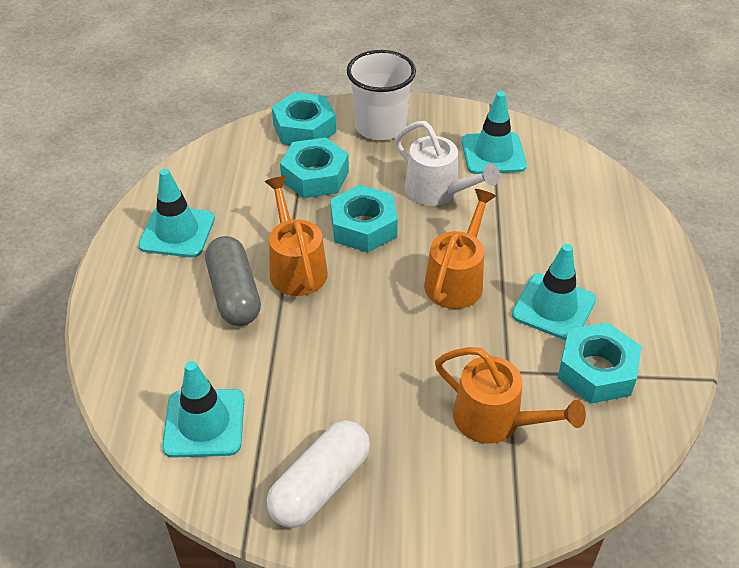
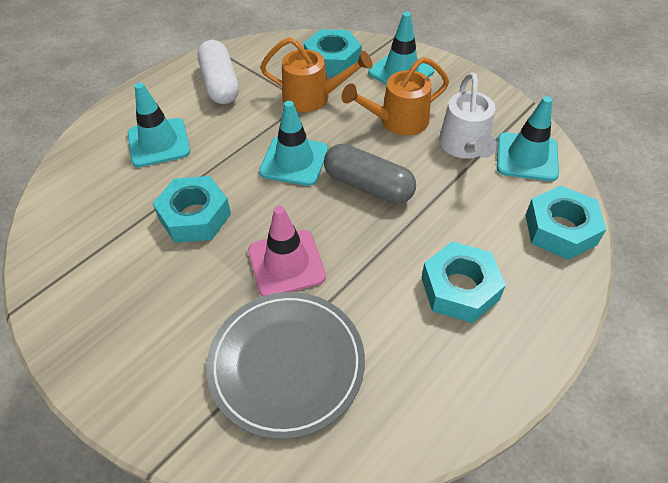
grey plate: none = 0 -> [206,292,365,439] = 1
orange watering can: [265,176,328,296] [424,189,496,309] [435,347,586,444] = 3 -> [260,37,373,112] [342,57,449,136] = 2
pink traffic cone: none = 0 -> [248,206,326,296] = 1
white cup: [347,50,416,140] = 1 -> none = 0

